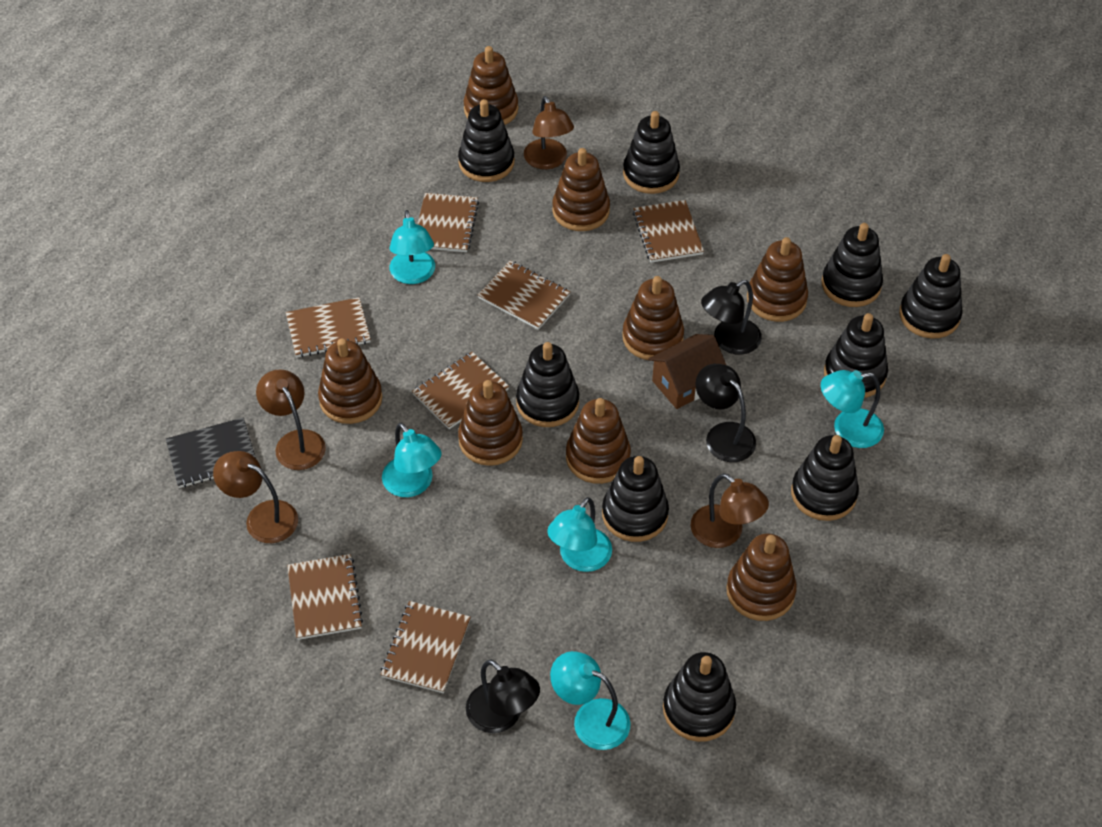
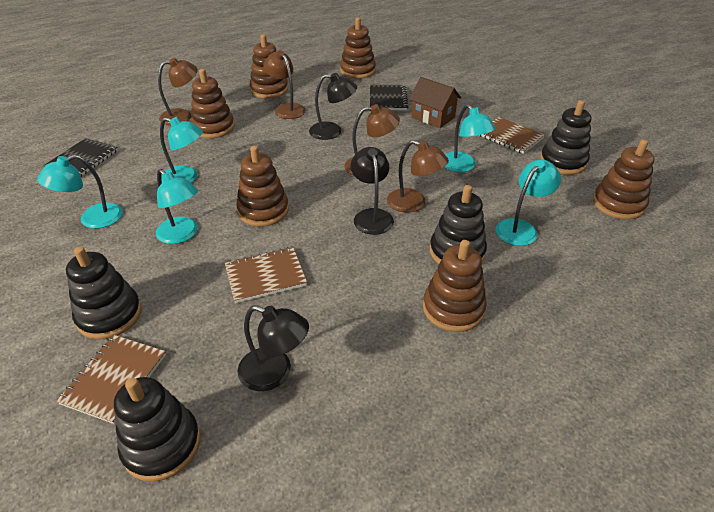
black notebook: [166,417,256,488] = 1 -> [43,138,118,177] [370,85,409,110] = 2
black stacking toy: [458,99,515,182] [516,342,579,427] [602,456,669,542] [623,111,680,194] [663,652,736,742] [791,435,859,521] [822,223,883,307] [824,313,888,398] [899,254,962,339] = 9 -> [66,247,142,340] [114,377,200,482] [430,185,487,264] [540,100,591,175] = 4
brown notebook: [286,297,371,357] [287,554,363,640] [380,601,471,693] [412,352,509,429] [418,193,479,252] [478,260,571,330] [633,200,704,263] = 7 -> [56,335,166,424] [225,247,307,303] [479,117,545,154] = 3
brown stacking toy: [318,339,383,424] [458,380,523,466] [464,46,518,125] [552,148,610,231] [566,398,631,484] [622,276,684,360] [726,533,797,621] [747,237,808,322] = 8 -> [191,69,235,138] [236,146,289,227] [249,35,288,99] [340,18,376,79] [423,240,487,332] [593,139,655,220] = 6

